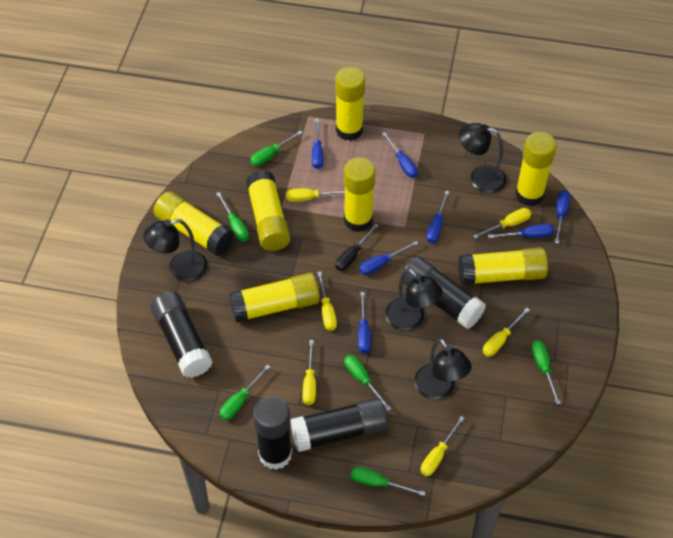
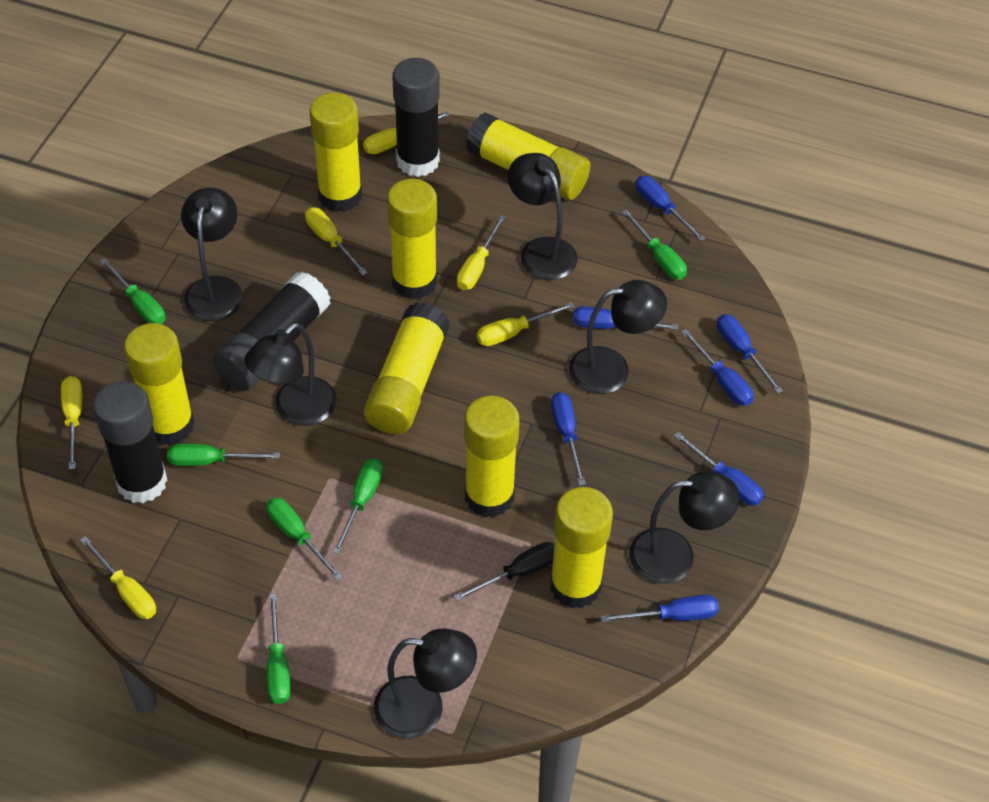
black glue stick: [150,291,213,378] [253,396,292,470] [290,397,388,452] [401,256,486,329] = 4 -> [93,381,167,503] [212,271,331,391] [392,58,440,177] = 3
black lamp: [143,219,208,282] [385,269,443,331] [414,338,472,400] [459,123,507,194] = 4 -> [181,187,243,321] [244,323,337,426] [374,628,477,739] [508,153,578,280] [569,280,667,394] [629,471,740,584] = 6

